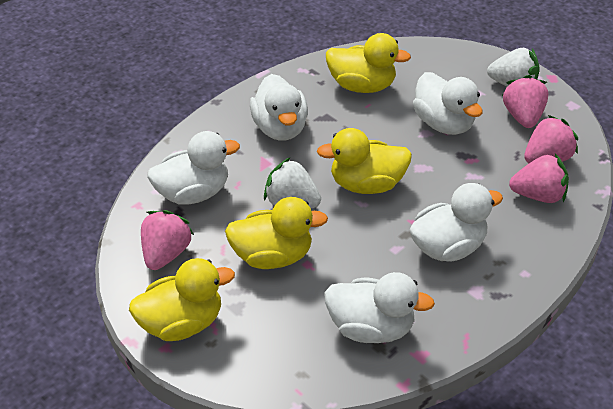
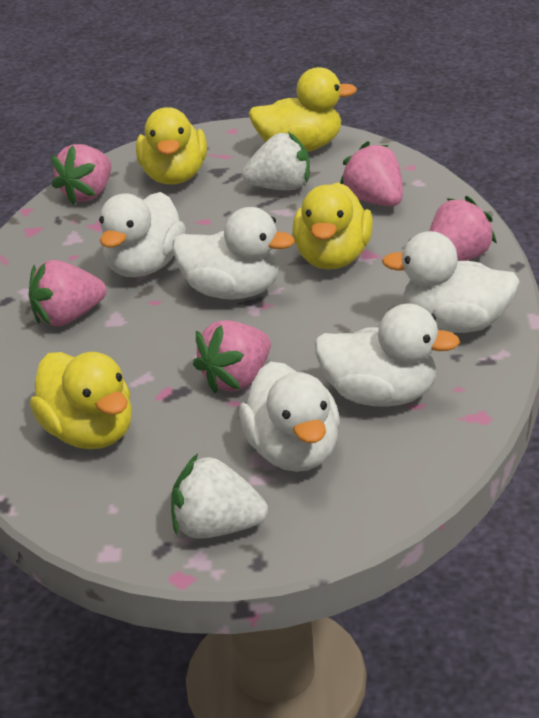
pink strawberry: [141,210,194,270] [502,75,549,128] [509,153,569,203] [524,115,578,163] = 4 -> [29,260,106,326] [51,144,111,205] [193,320,271,394] [340,141,403,206] [429,196,497,261] = 5

